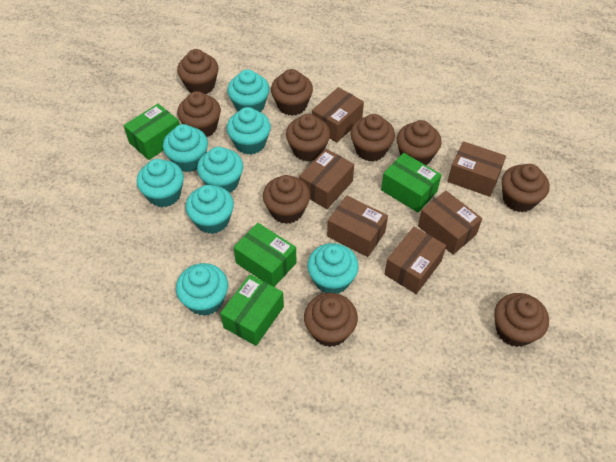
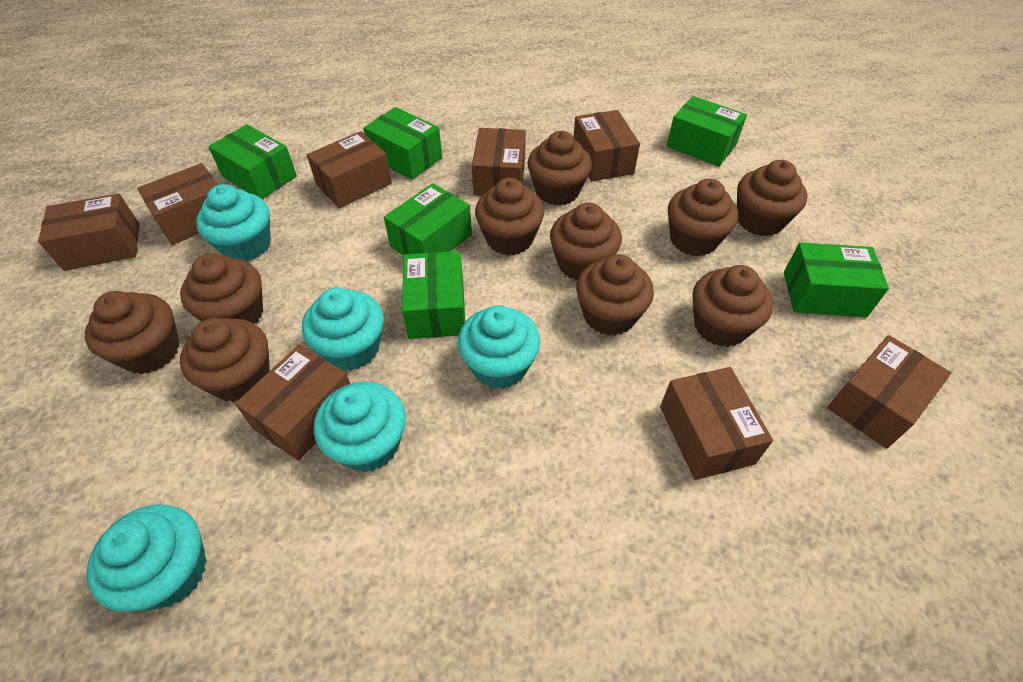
brown box: [299,149,354,209] [312,87,364,143] [327,195,388,257] [384,227,446,294] [418,191,482,255] [447,141,506,197] = 6 -> [38,193,139,271] [137,163,218,245] [235,345,350,461] [307,131,392,208] [472,128,526,196] [573,110,640,181] [660,367,773,480] [827,335,951,449] = 8
green box: [124,104,180,160] [220,275,284,346] [233,223,297,287] [381,153,442,213] = 4 -> [208,124,297,199] [363,107,442,180] [384,183,472,256] [402,251,465,339] [666,96,747,167] [784,243,889,317] = 6
turquoise cupcake: [137,159,184,207] [163,124,208,172] [176,263,228,316] [186,185,234,234] [197,147,243,193] [227,69,270,112] [227,107,271,155] [307,243,359,294] = 8 -> [87,504,207,612] [196,184,271,262] [302,288,384,370] [314,382,406,472] [458,305,540,389] = 5

